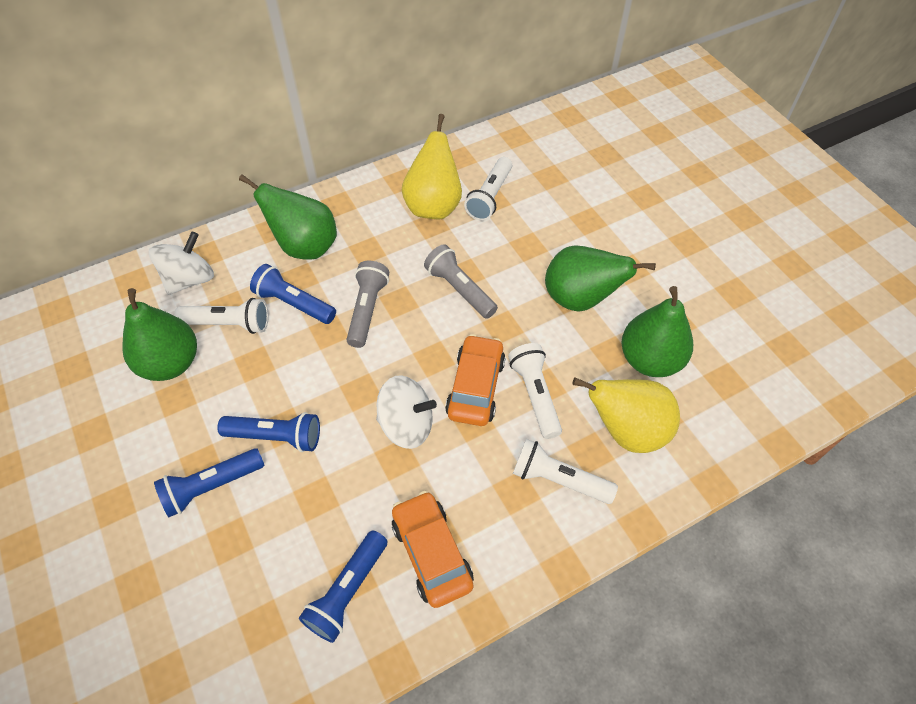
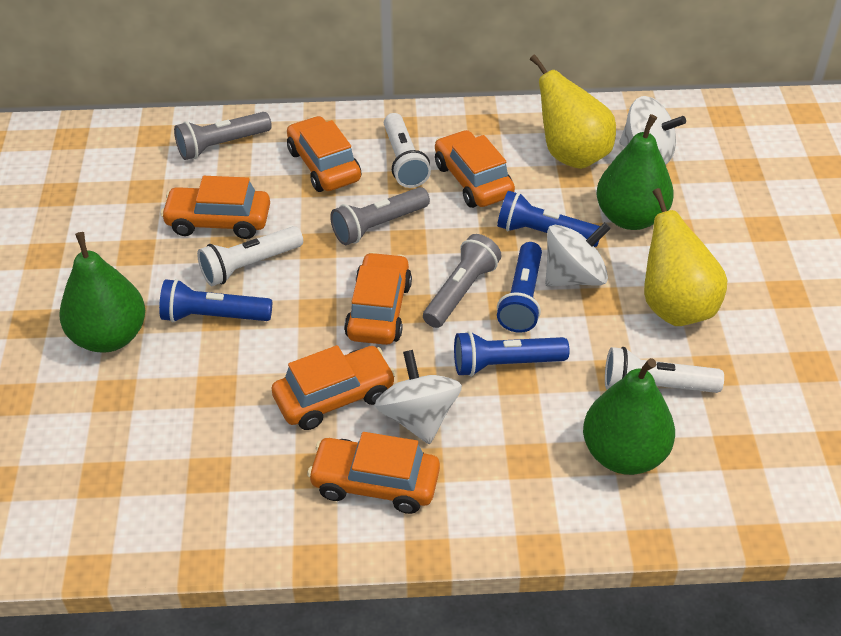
green pear: [122,288,197,381] [239,174,337,260] [545,246,656,312] [621,286,693,377] = 4 -> [59,232,145,353] [583,358,675,475] [597,114,674,230] = 3
grey flashlight: [346,261,389,348] [424,244,498,319] = 2 -> [174,112,272,160] [330,187,430,245] [423,234,502,328] = 3
orange car: [392,491,474,608] [445,334,506,426] = 2 -> [161,176,270,239] [272,345,396,430] [287,116,361,192] [307,432,440,514] [344,252,412,345] [435,130,515,208] = 6
white flashlight: [174,298,269,334] [464,157,512,221] [508,343,562,439] [513,439,618,504] = 4 -> [197,226,303,286] [384,113,431,188] [605,347,724,393] = 3
white spinning top: [149,232,214,295] [376,375,437,449] = 2 -> [375,350,462,444] [545,222,611,287] [619,96,686,165] = 3

